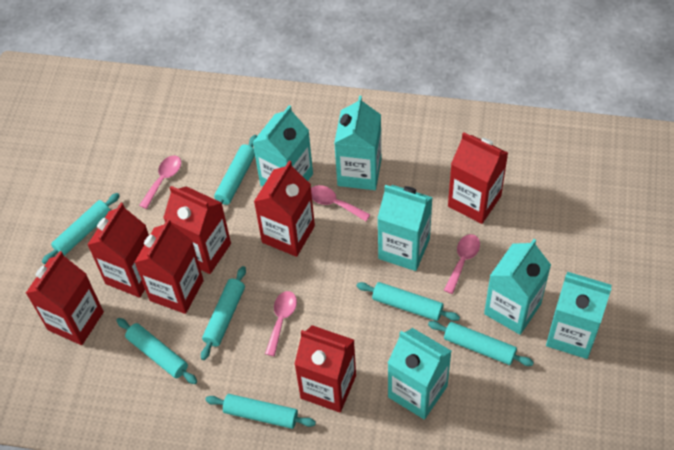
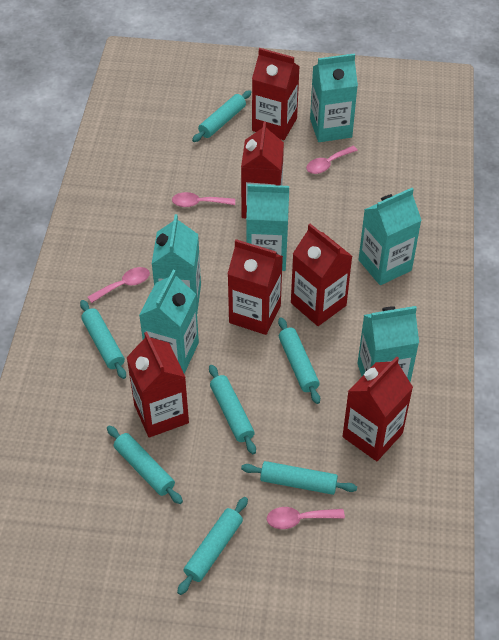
red carton: [26,251,104,345] [87,203,149,298] [134,219,204,314] [163,186,231,274] [254,161,315,257] [294,325,356,413] [448,132,508,224] = 7 -> [126,332,189,438] [228,239,283,335] [241,122,284,218] [252,48,300,140] [291,224,352,326] [342,356,413,461] = 6

